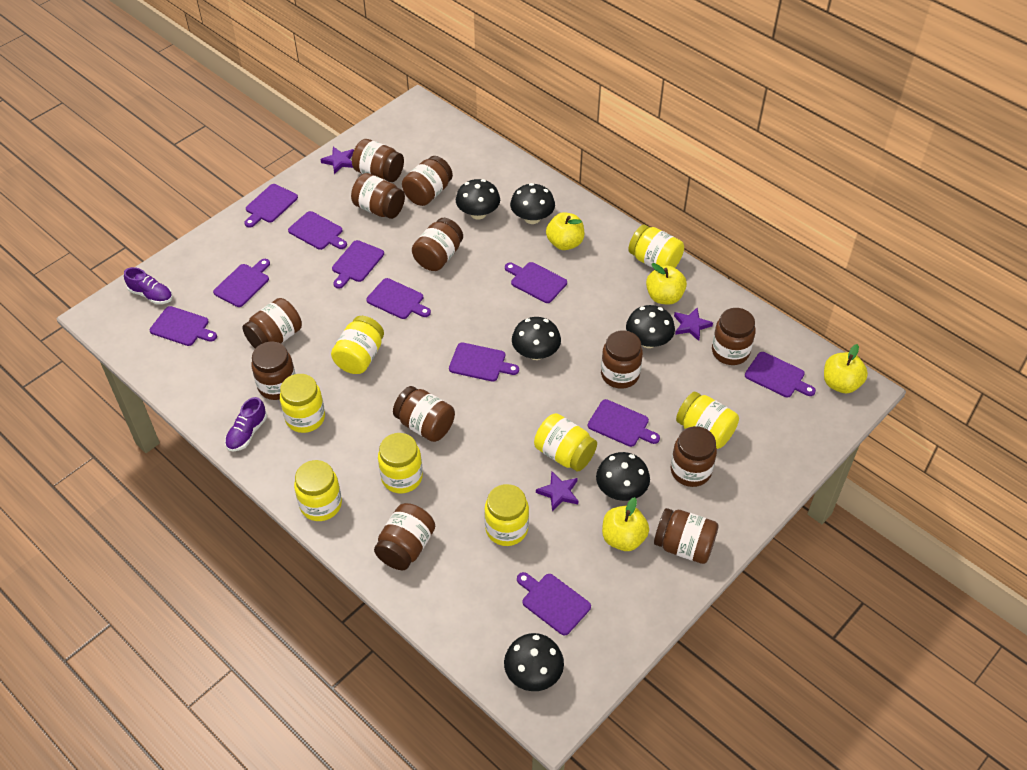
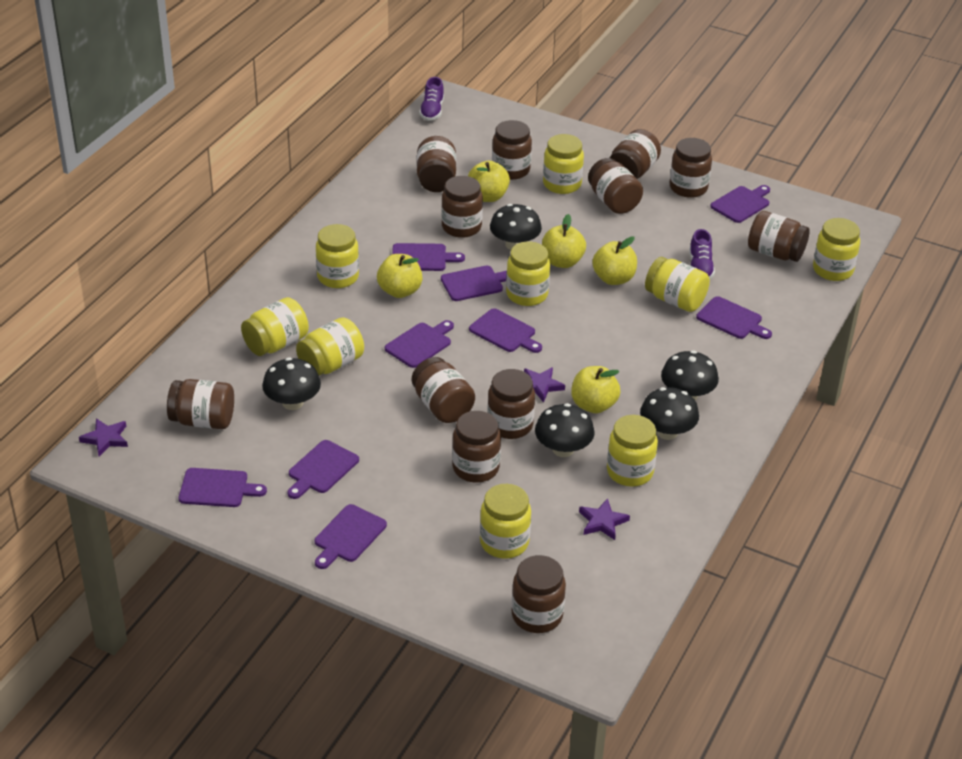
black mushroom: [456,179,500,220] [504,633,564,691] [510,183,555,224] [512,317,561,360] [596,452,650,501] [626,305,675,348] = 6 -> [262,357,321,410] [490,204,542,250] [535,403,595,457] [640,387,699,440] [661,351,719,400] = 5
purple cutting board: [150,306,217,346] [213,259,270,307] [244,184,298,228] [288,211,347,250] [332,240,384,289] [366,278,431,319] [449,342,519,382] [505,262,567,303] [517,572,591,636] [588,399,660,447] [745,352,816,397] = 11 -> [179,468,267,507] [287,440,359,499] [315,504,387,569] [385,320,454,368] [392,243,465,271] [441,266,507,301] [469,308,542,353] [696,296,772,339] [710,185,770,223] = 9
yellow apple: [546,212,584,250] [602,497,649,551] [646,263,687,305] [824,344,868,393] = 4 -> [377,254,423,298] [468,161,510,202] [542,214,586,268] [571,366,620,413] [592,236,637,285] = 5
yellow jar: [280,374,325,433] [294,460,342,521] [331,316,384,374] [378,433,423,493] [484,484,529,546] [534,413,597,472] [628,225,684,268] [676,392,739,449] = 8 -> [241,297,309,356] [296,317,364,376] [316,224,359,288] [480,484,531,559] [506,241,550,306] [543,134,584,194] [607,415,658,486] [645,257,710,312] [813,218,860,281] = 9

